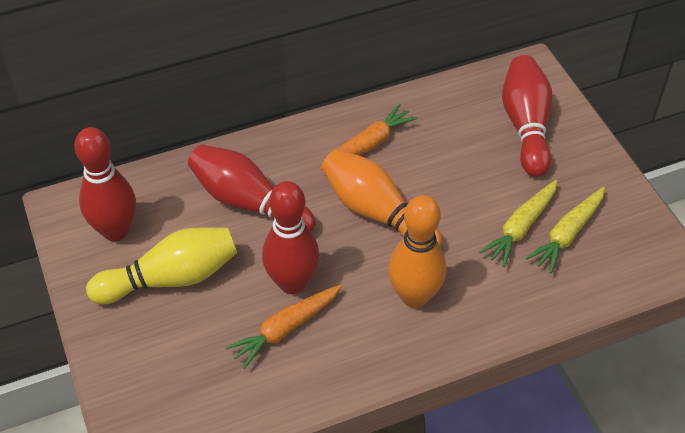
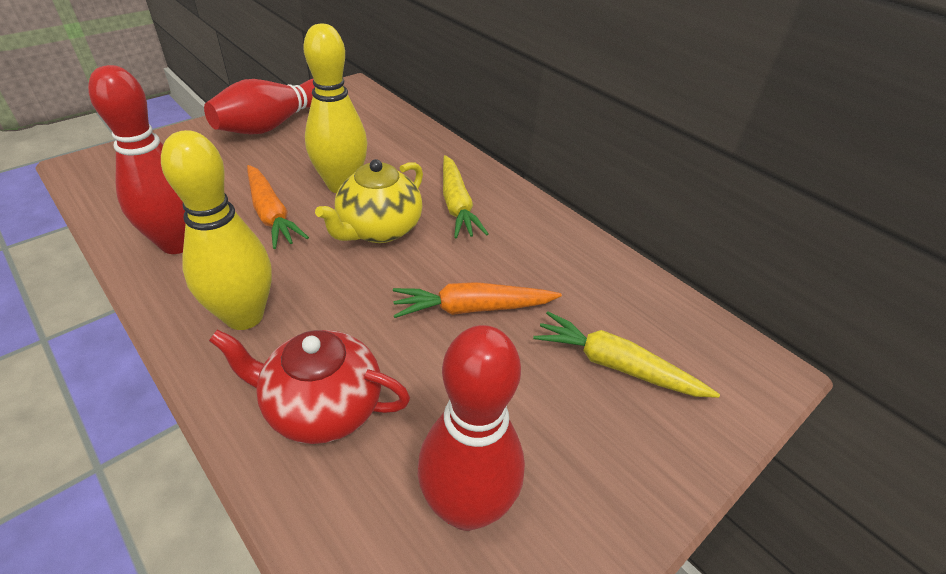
orange bowling pin: [322,149,442,246] [388,195,446,308] = 2 -> none = 0
red bowling pin: [74,127,136,241] [188,144,316,232] [262,181,320,294] [502,55,553,177] = 4 -> [88,65,186,254] [204,78,315,134] [418,325,525,531] = 3
red teapot: none = 0 -> [209,330,410,444] = 1
yellow bowling pin: [86,227,237,304] = 1 -> [161,130,272,330] [303,23,367,193] = 2
yellow teapot: none = 0 -> [315,159,423,243] = 1

